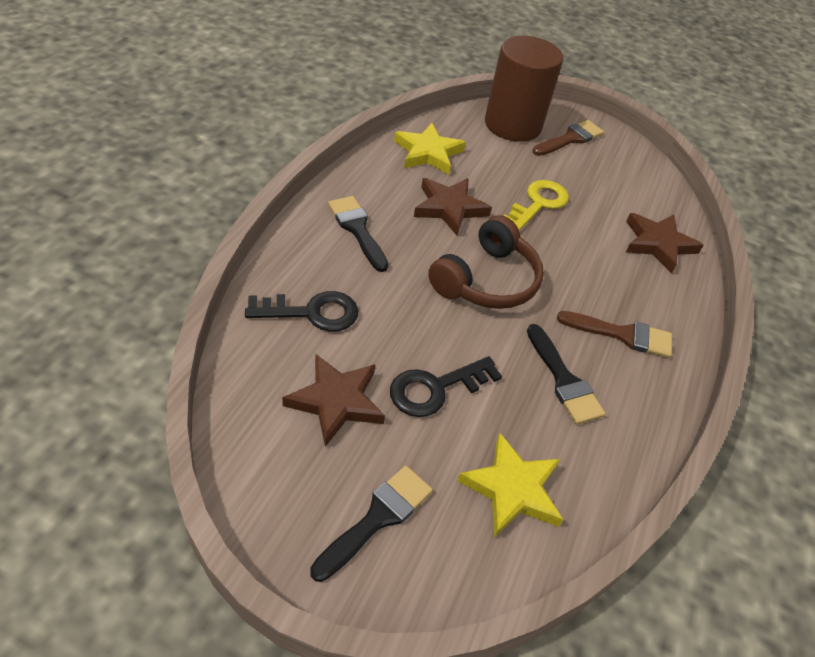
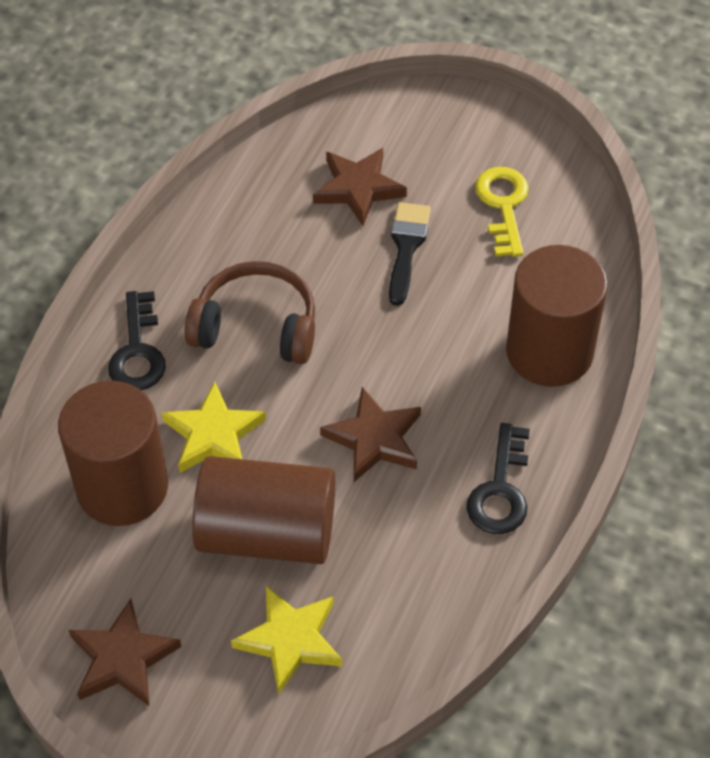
black brush: [310,465,433,582] [328,196,388,272] [527,324,606,425] = 3 -> [389,202,431,306] = 1
brown brush: [533,120,604,156] [557,311,672,358] = 2 -> none = 0
brown cylinder: [485,36,563,142] = 1 -> [58,381,168,526] [192,456,335,564] [506,245,608,387] = 3

